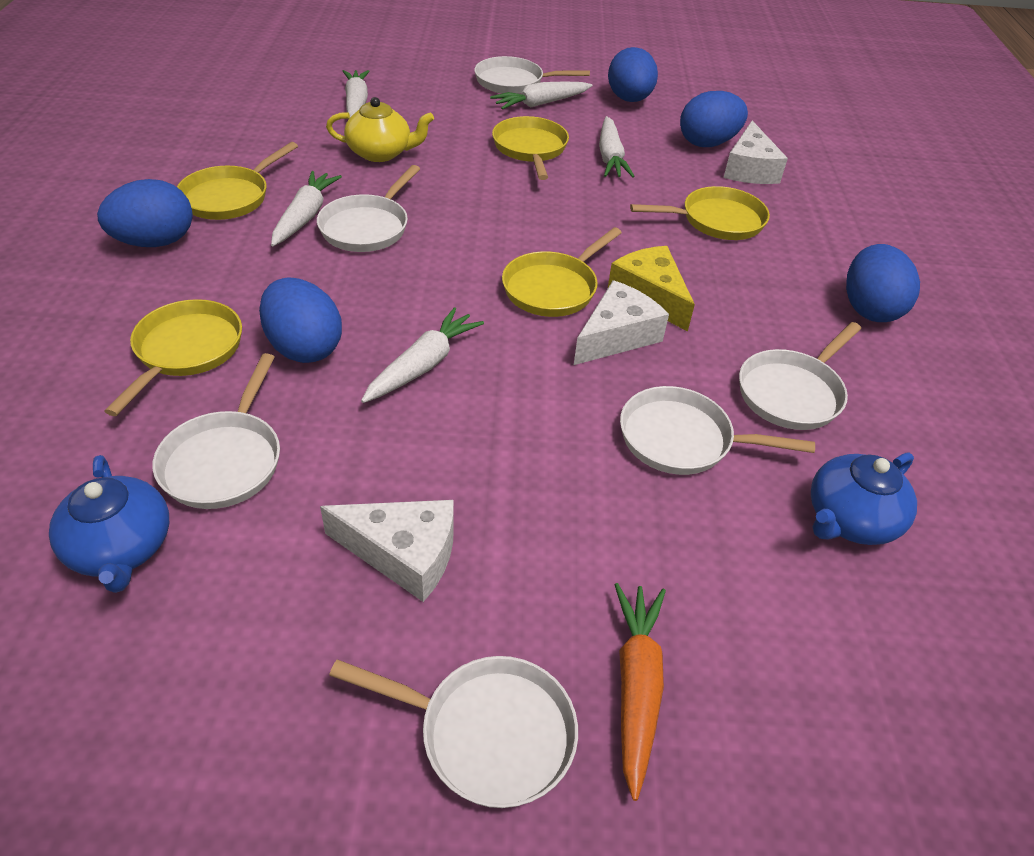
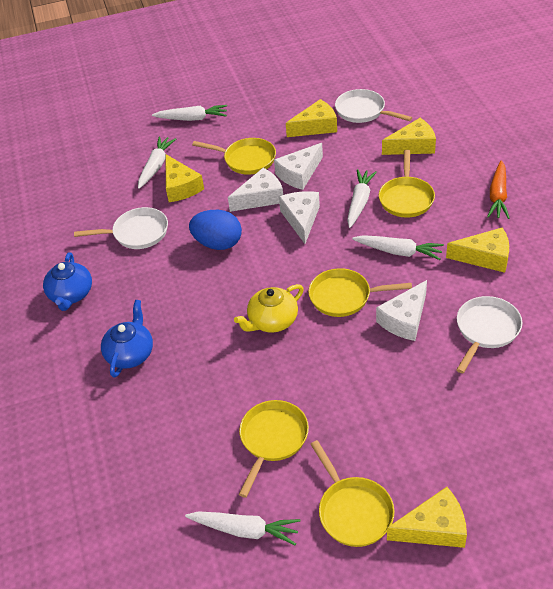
blue egg: [97,179,193,247] [259,278,342,363] [608,47,658,102] [680,91,748,147] [846,244,920,322] = 5 -> [189,210,242,250] = 1
white cheese: [320,500,454,602] [574,280,669,365] [723,120,788,184] = 3 -> [228,168,283,212] [274,143,323,190] [279,191,320,244] [376,280,427,341] = 4
white pan: [152,353,280,509] [317,165,420,252] [329,656,578,808] [474,56,590,94] [620,386,815,475] [739,322,861,430] = 6 -> [74,207,168,249] [335,89,412,123] [456,296,522,373] = 3
yellow cheese: [608,246,695,331] = 1 -> [166,154,204,202] [286,99,337,137] [382,118,436,155] [387,487,467,548] [446,227,509,273] = 5

